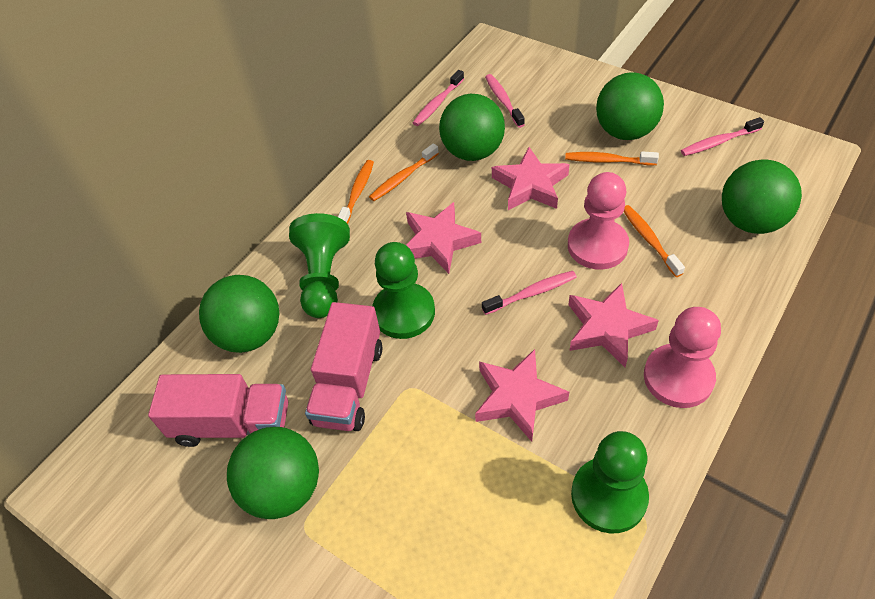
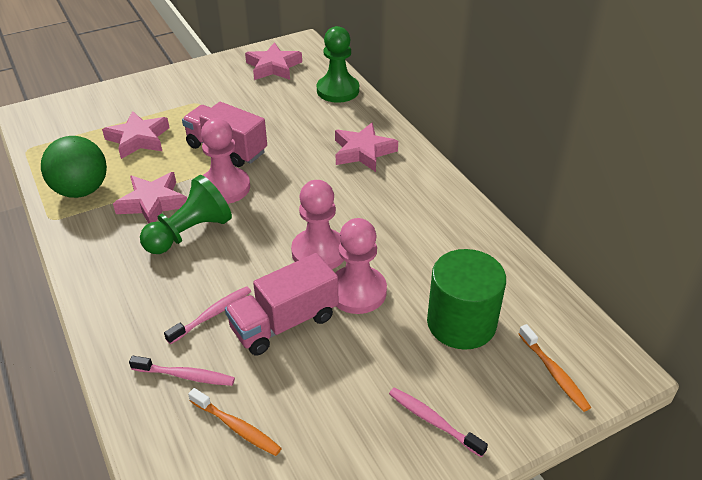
green ball: [199,275,279,353] [227,427,319,519] [439,94,505,161] [596,72,664,140] [722,159,802,234] = 5 -> [41,136,107,198] = 1
green cylinder: none = 0 -> [427,249,506,350] = 1
green pawn: [289,213,350,318] [372,242,435,339] [571,431,649,533] = 3 -> [140,175,232,254] [317,26,359,103] = 2
orange toothbrush: [338,160,374,224] [369,143,439,201] [565,151,659,165] [624,205,685,277] = 4 -> [188,388,282,456] [519,324,591,412] = 2
pink pawn: [568,172,629,270] [644,307,721,408] = 2 -> [201,118,250,204] [291,180,344,269] [335,218,387,314] = 3
pink toothbrush: [413,70,464,126] [482,271,577,315] [485,74,525,128] [681,117,764,156] = 4 -> [129,356,235,386] [164,286,251,345] [389,387,488,457] = 3

